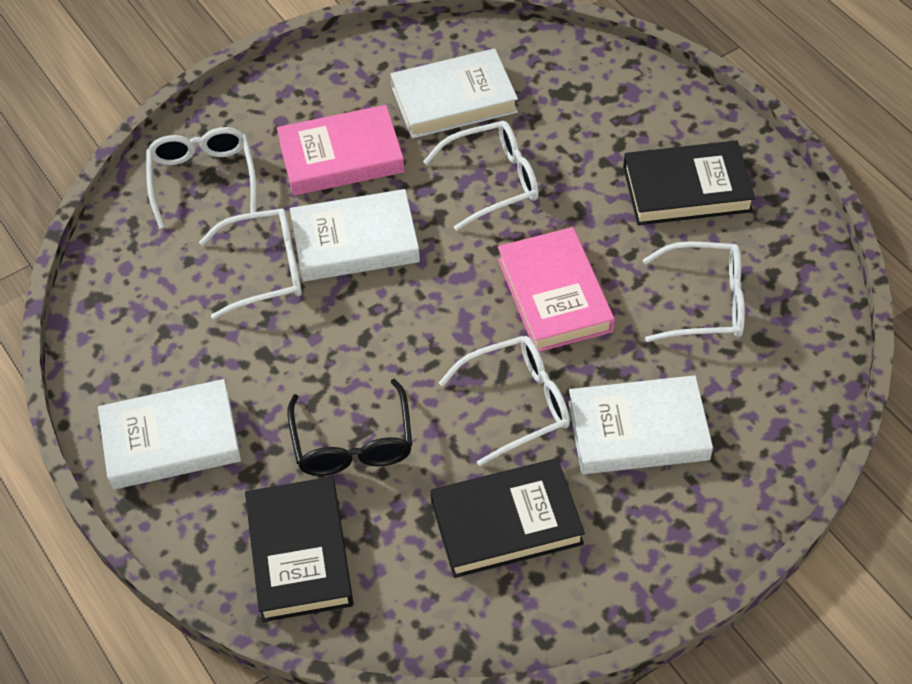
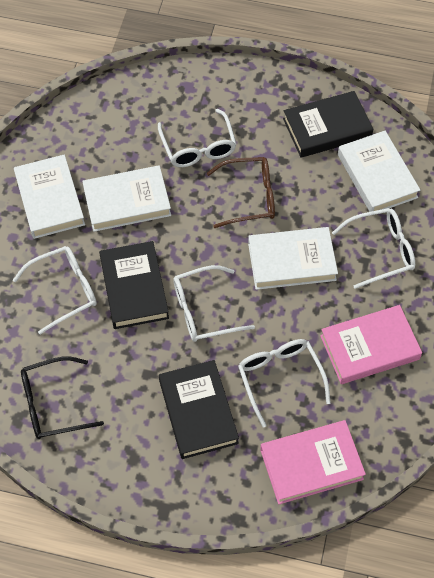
brown glasses: none = 0 -> [207,157,275,228] = 1

